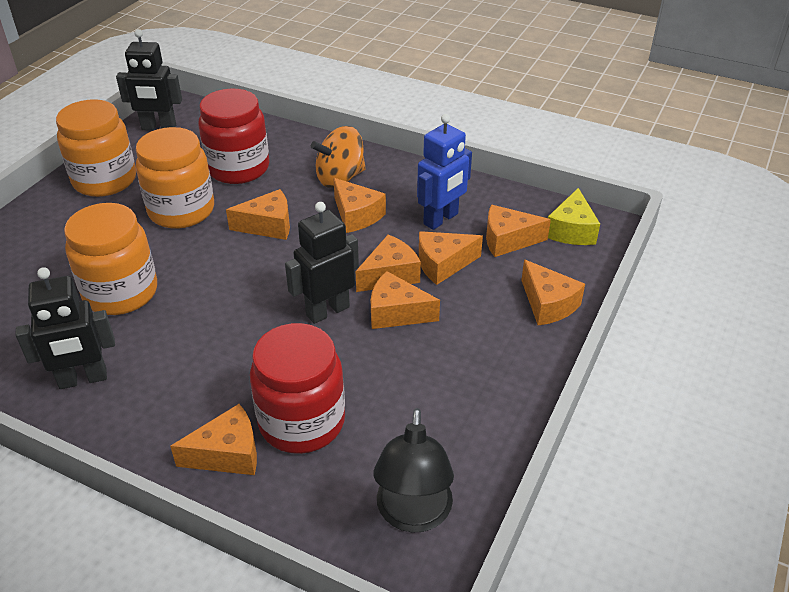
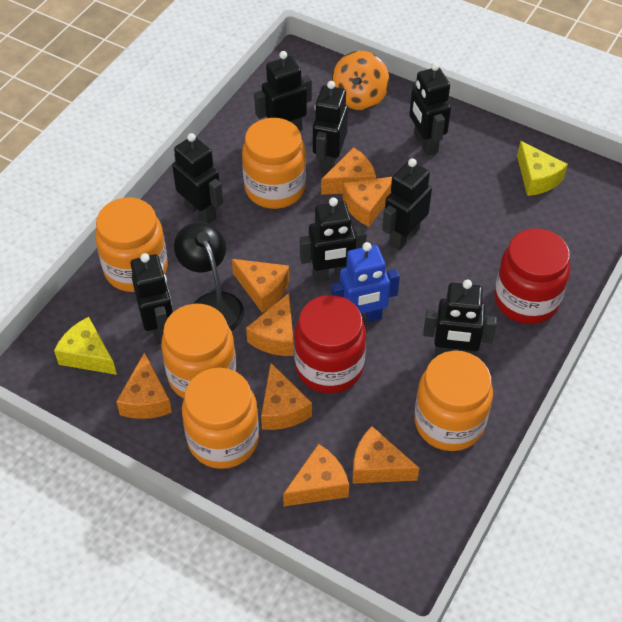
black robot: [15,267,115,389] [116,29,182,131] [285,202,359,324] = 3 -> [130,253,173,345] [172,133,223,224] [254,51,312,131] [300,197,367,283] [313,81,348,173] [382,158,432,250] [409,63,451,156] [423,280,497,357] = 8
orange jar: [56,99,136,197] [64,203,157,315] [136,127,214,229] = 3 -> [95,198,168,292] [161,304,236,399] [182,368,259,469] [242,118,306,209] [414,351,493,451] = 5
yellow cheese: [548,188,600,245] = 1 -> [54,317,117,375] [517,141,568,196] = 2

